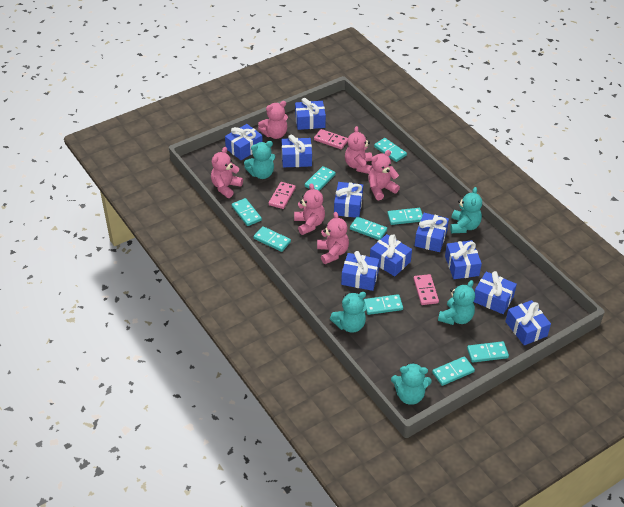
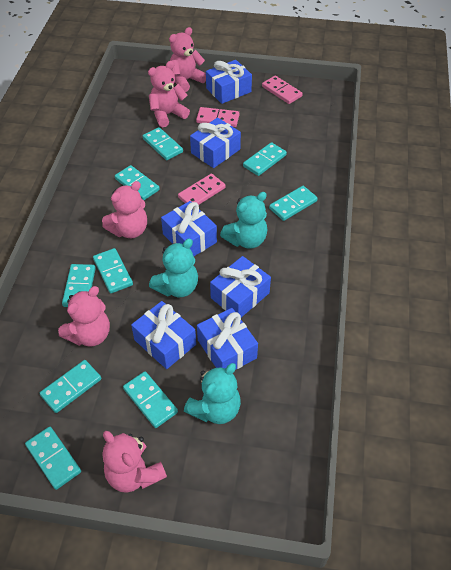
blue gift: [225,124,263,160] [282,135,312,167] [295,98,326,130] [334,182,363,218] [341,251,380,291] [370,234,412,276] [414,213,449,252] [445,240,482,279] [474,271,517,314] [505,300,551,345] = 10 -> [131,301,196,369] [161,201,217,256] [190,117,241,168] [197,308,258,369] [206,60,252,104] [210,256,271,317] = 6
pink teddy bear: [211,147,243,198] [258,101,288,139] [294,183,325,235] [317,212,349,264] [345,126,372,174] [368,150,400,200] = 6 -> [58,286,110,347] [102,181,147,238] [102,431,167,493] [148,61,190,127] [169,27,206,92] = 5
turquoise teddy bear: [244,141,275,179] [330,292,367,333] [391,362,432,405] [438,280,475,325] [450,187,482,233] = 5 -> [149,238,198,297] [184,363,241,424] [220,192,267,249] = 3

